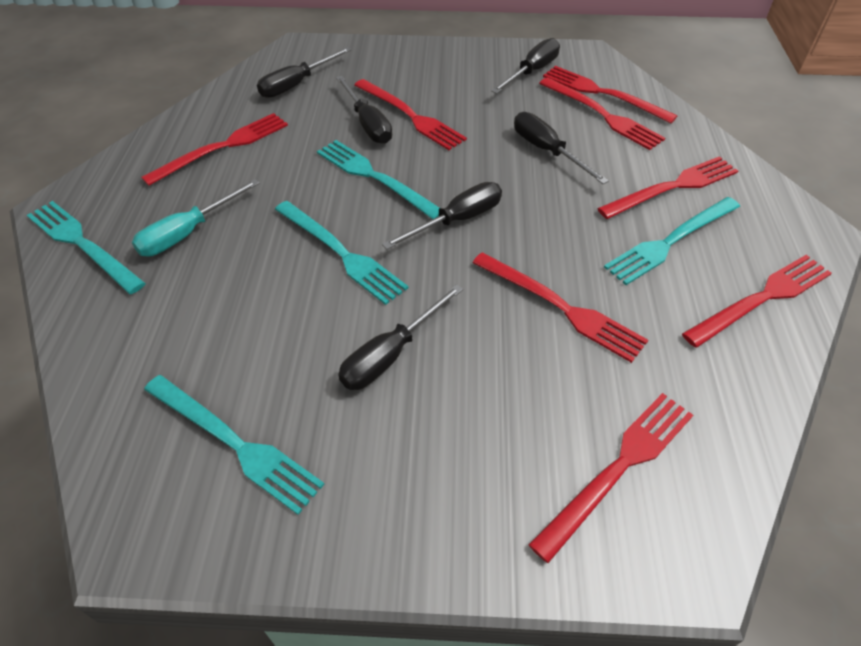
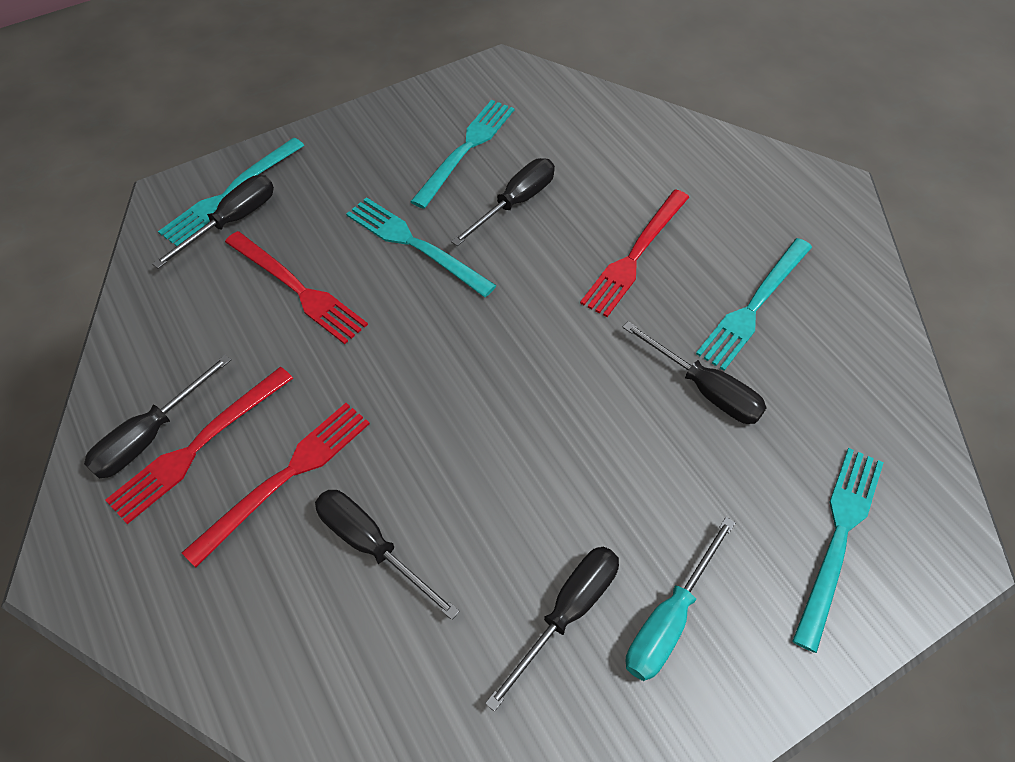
red fork: [141,113,288,186] [354,79,467,150] [472,252,648,363] [528,393,693,563] [539,77,665,150] [543,66,678,123] [597,156,738,219] [682,255,832,348] = 8 -> [105,367,293,524] [181,403,370,568] [225,231,368,344] [580,189,689,317] = 4

